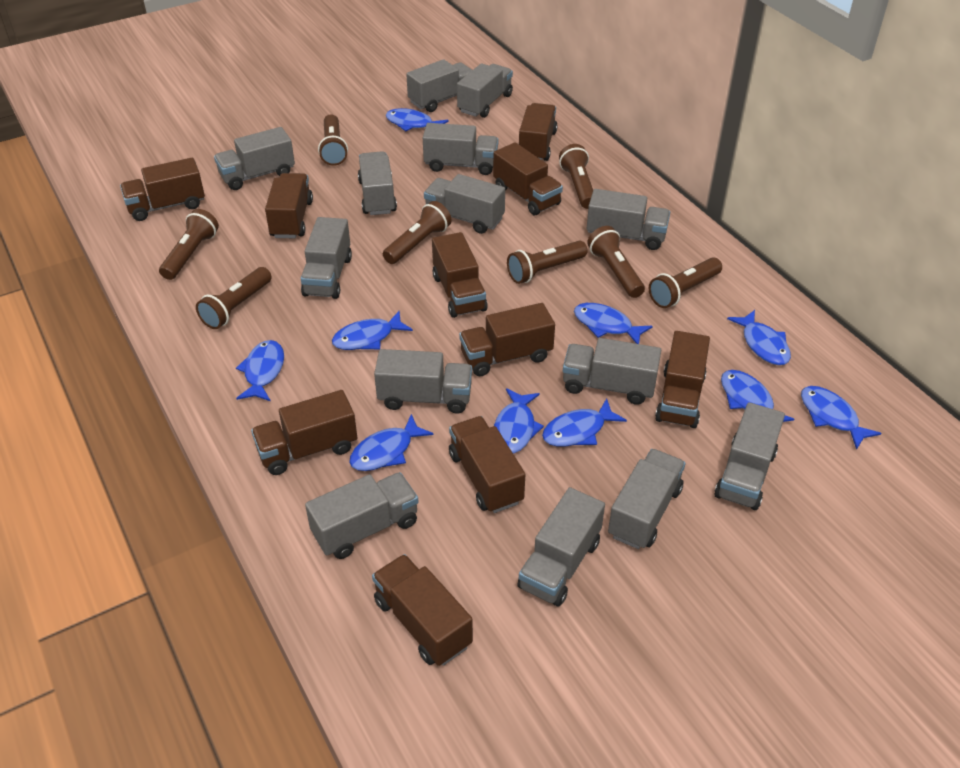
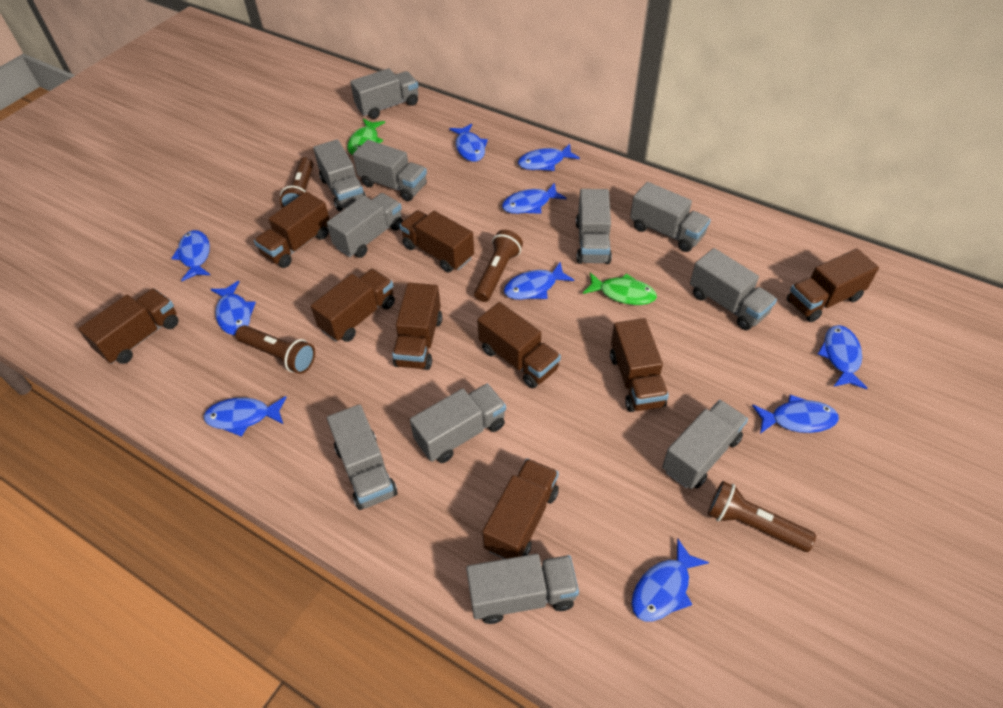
brown flashlight: [159,209,219,280] [196,267,272,329] [318,114,348,166] [383,201,452,264] [507,241,587,284] [559,144,593,209] [587,226,645,298] [649,257,722,308] = 8 -> [235,325,315,374] [280,157,313,207] [474,230,523,302] [708,481,816,552] = 4
brown truck: [120,158,205,221] [251,390,357,475] [265,173,313,238] [372,554,473,666] [432,232,488,318] [449,416,525,513] [459,303,555,376] [493,142,563,215] [519,103,558,161] [655,331,710,428] = 10 -> [78,288,179,364] [254,192,330,268] [311,269,395,342] [392,283,442,370] [399,210,474,272] [477,302,561,388] [482,458,559,559] [610,318,669,412] [787,249,879,322] = 9
green fish: none = 0 -> [347,119,385,155] [583,272,657,305] = 2
grey truck: [214,127,295,190] [301,217,352,299] [305,472,419,559] [358,151,397,215] [374,349,472,414] [406,59,472,112] [423,123,499,175] [424,174,505,234] [457,63,513,118] [517,487,605,607] [563,338,661,405] [587,189,670,250] [608,449,686,549] [714,402,785,510] = 14 -> [313,139,366,211] [327,193,403,258] [327,404,397,510] [350,68,418,119] [353,140,427,201] [410,384,506,463] [466,554,579,624] [576,189,612,264] [630,182,711,252] [662,400,748,489] [690,248,777,330] = 11

